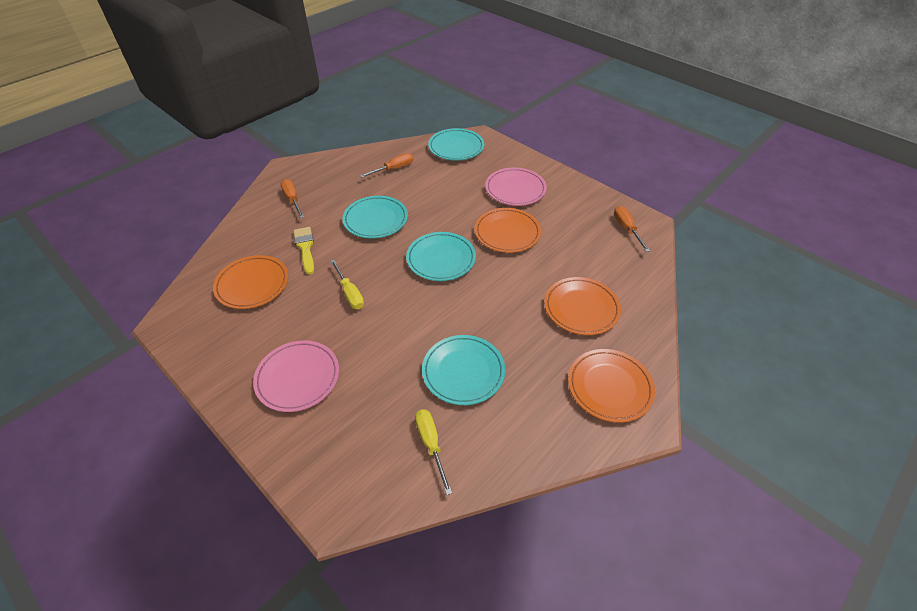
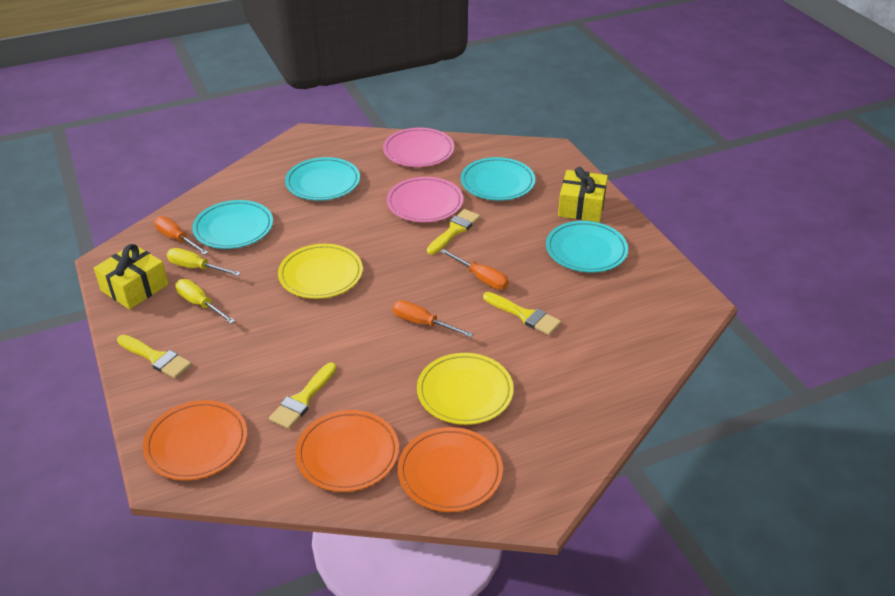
orange plate: [213,255,288,309] [475,208,541,253] [544,277,621,335] [568,349,655,423] = 4 -> [143,400,247,480] [295,410,399,492] [398,427,503,512] = 3
yellow brush: [293,227,314,274] = 1 -> [117,335,192,379] [269,362,337,429] [427,209,480,255] [483,292,561,335] = 4
yellow gift: none = 0 -> [94,244,168,309] [558,167,608,222] = 2
yellow plate: none = 0 -> [278,244,363,299] [417,353,514,425] = 2

